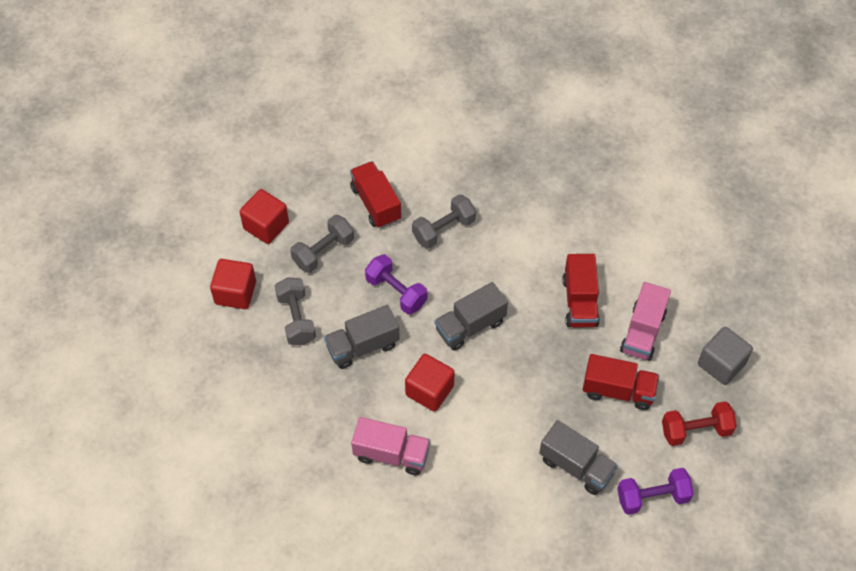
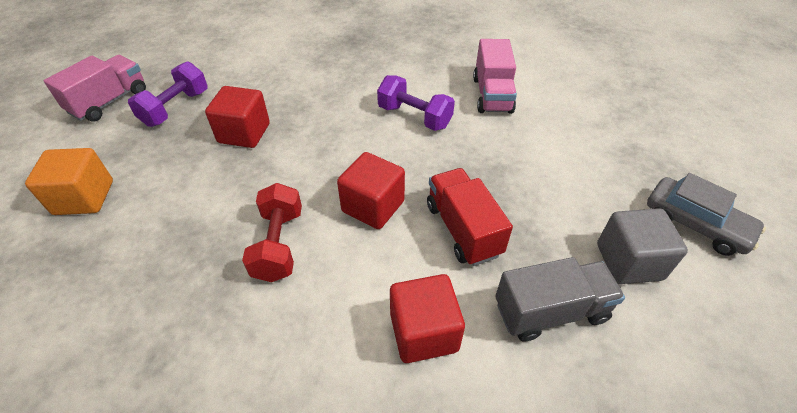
grey car: none = 0 -> [647,173,766,256] = 1
grey dumbbell: [275,277,316,345] [290,215,354,273] [412,194,476,249] = 3 -> none = 0
grey truck: [324,305,400,369] [435,282,508,351] [539,420,618,495] = 3 -> [495,257,625,342] = 1
orange cube: none = 0 -> [25,148,113,215] = 1
red truck: [350,161,401,228] [562,254,600,328] [582,354,659,410] = 3 -> [427,168,513,266] = 1

